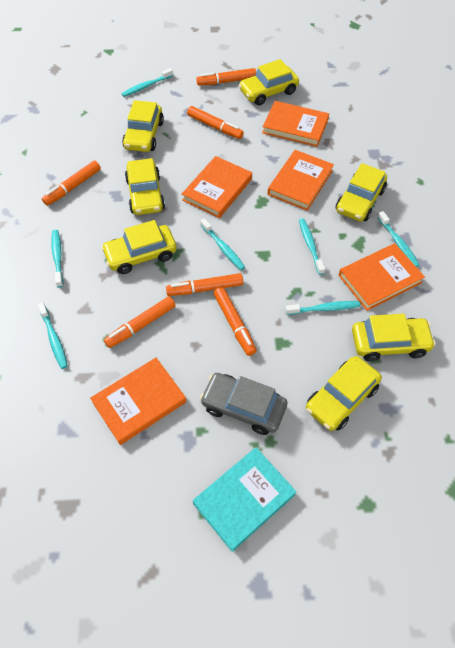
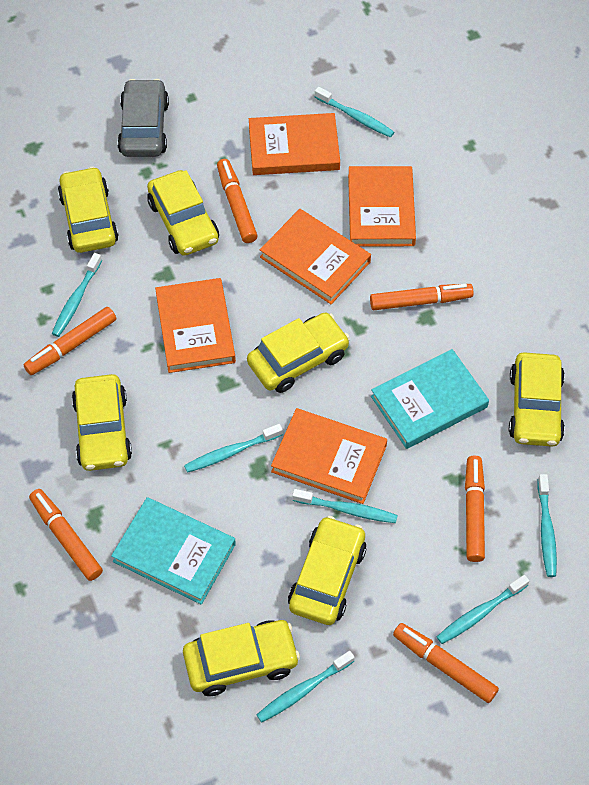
turquoise book: [193,447,296,552] = 1 -> [111,497,236,604] [371,349,489,449] = 2

